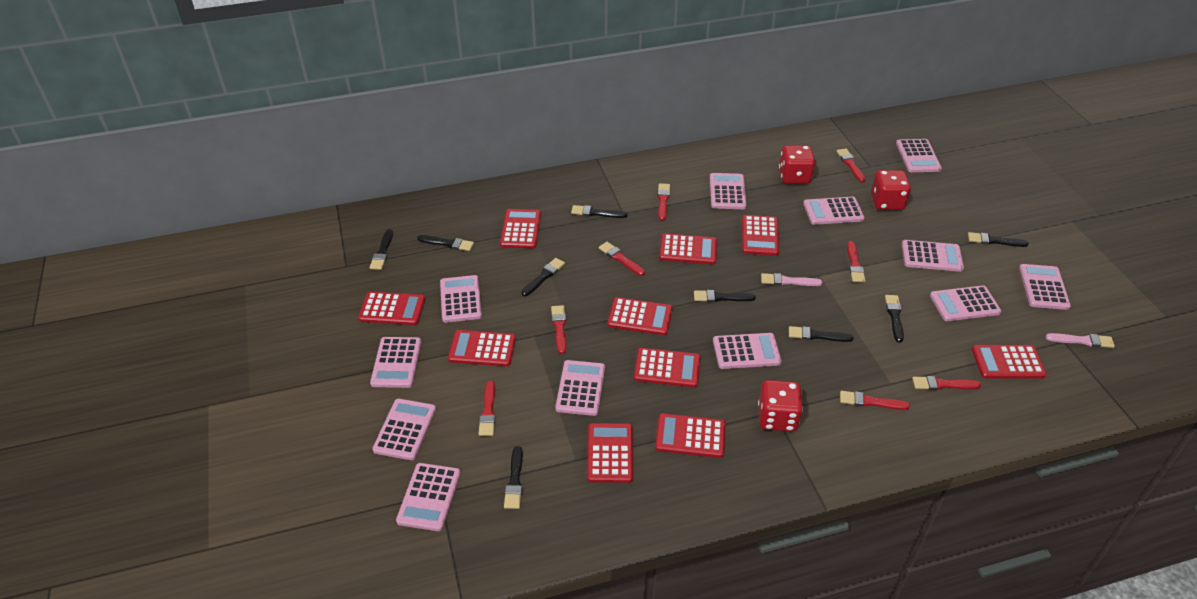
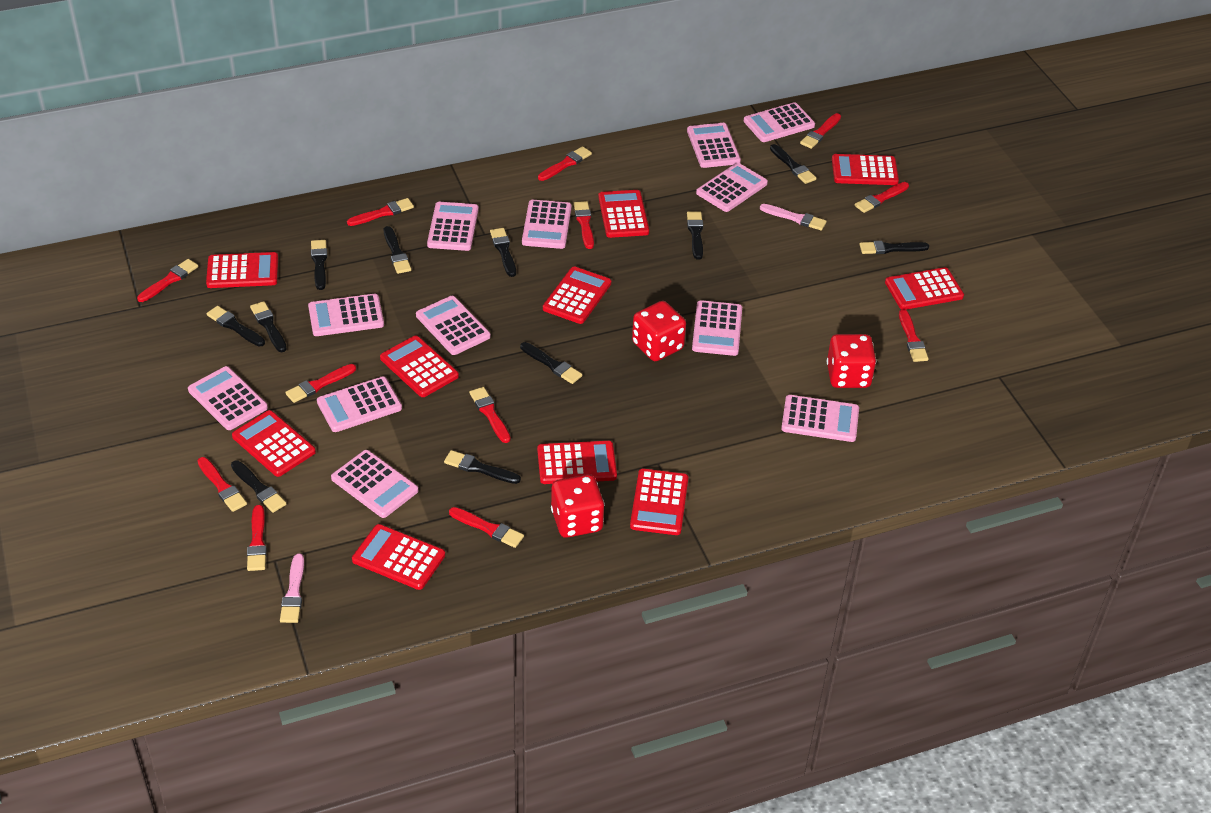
black brush: [370,229,393,270] [417,235,474,251] [504,446,523,509] [521,258,565,296] [571,205,628,218] [694,290,756,302] [789,326,854,342] [885,295,904,342] [968,232,1029,247] = 9 -> [207,306,265,347] [231,460,287,513] [250,301,287,352] [311,240,327,290] [384,226,411,274] [444,450,521,484] [490,228,516,277] [520,342,582,384] [687,211,703,260] [770,144,816,184] [859,241,929,254] = 11
red brush: [479,381,495,436] [551,305,566,354] [599,242,645,276] [657,183,670,221] [836,148,866,183] [840,391,910,410] [847,241,865,282] [912,376,982,390] = 8 -> [137,259,198,302] [198,457,247,512] [247,505,267,571] [285,364,356,403] [347,198,414,226] [449,507,524,548] [469,387,511,443] [538,146,592,181] [573,201,594,249] [800,113,841,149] [855,182,909,213] [899,309,929,362] = 12

